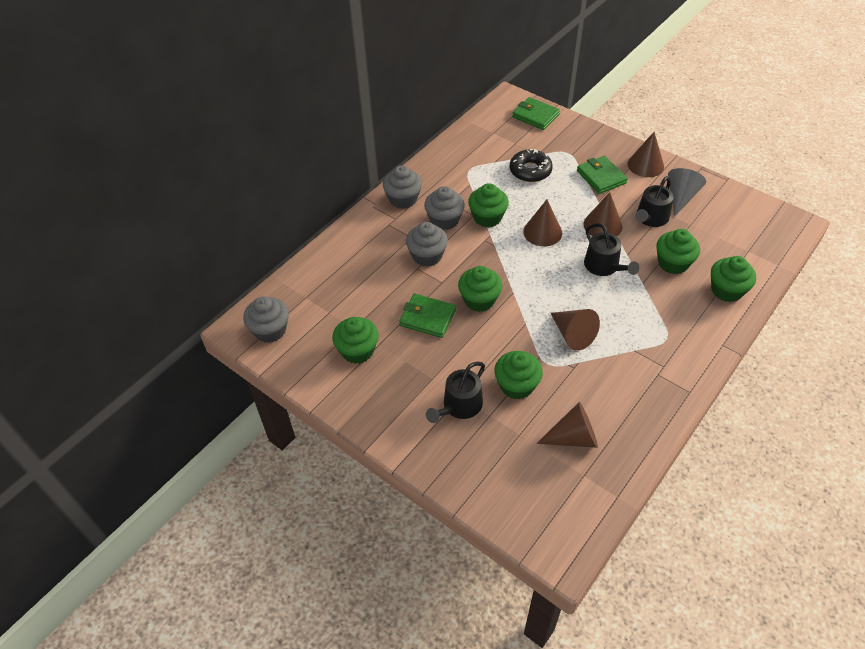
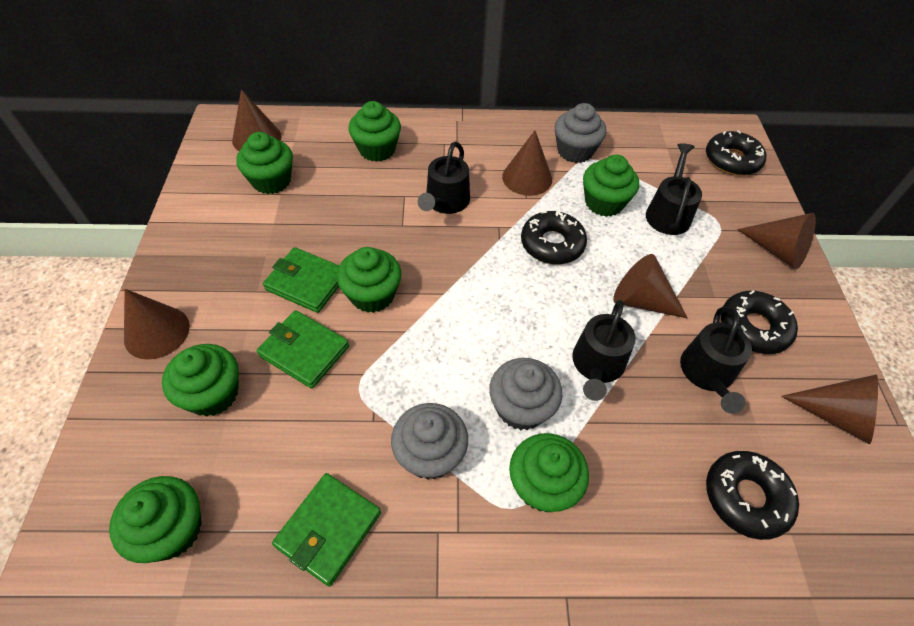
black donut: [510,149,553,182] = 1 -> [521,211,587,264] [706,130,766,176] [706,451,799,540] [721,290,798,354] = 4
black watering can: [426,362,485,423] [584,223,639,276] [635,176,674,227] = 3 -> [418,141,470,214] [572,300,636,401] [646,143,702,235] [680,306,752,414] = 4
brown cone: [523,200,562,246] [537,402,598,448] [551,309,600,351] [583,192,622,236] [627,132,664,177] = 5 -> [124,289,190,360] [232,89,281,151] [502,131,552,196] [613,254,688,319] [737,213,816,269] [781,375,878,444] = 6
green cupcake: [332,317,379,364] [458,266,502,312] [468,183,509,227] [494,351,543,400] [656,229,700,274] [711,256,756,302] = 6 -> [109,476,202,563] [162,344,239,416] [236,132,293,194] [337,247,401,313] [349,101,401,162] [509,433,589,512] [583,155,639,217] = 7
grey cone: [668,168,706,217] = 1 -> none = 0
grey cupcake: [243,296,289,343] [383,165,422,209] [406,222,448,267] [424,186,465,230] = 4 -> [391,403,468,480] [489,358,562,430] [555,103,606,163] = 3

